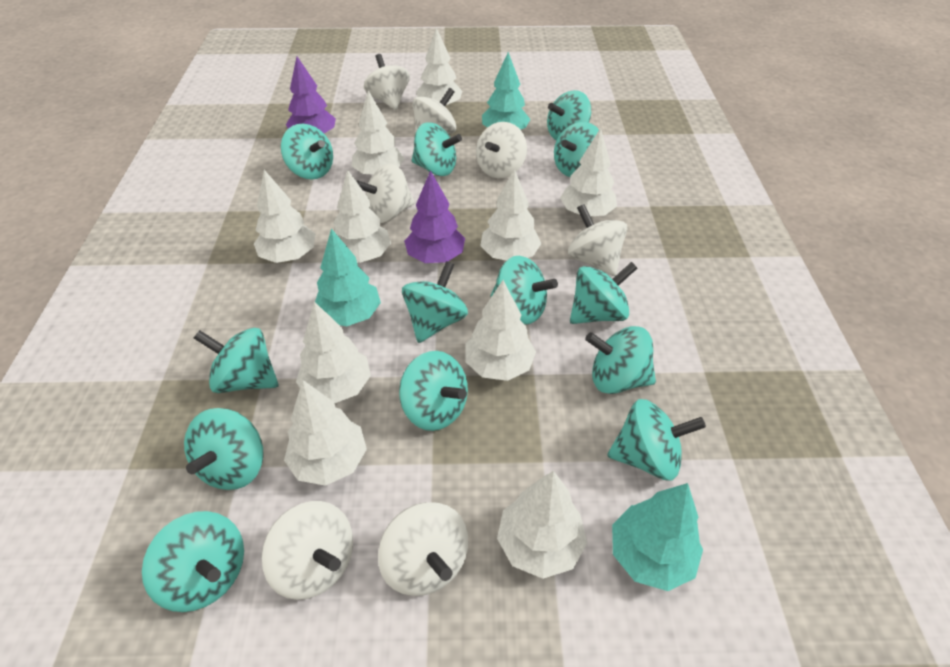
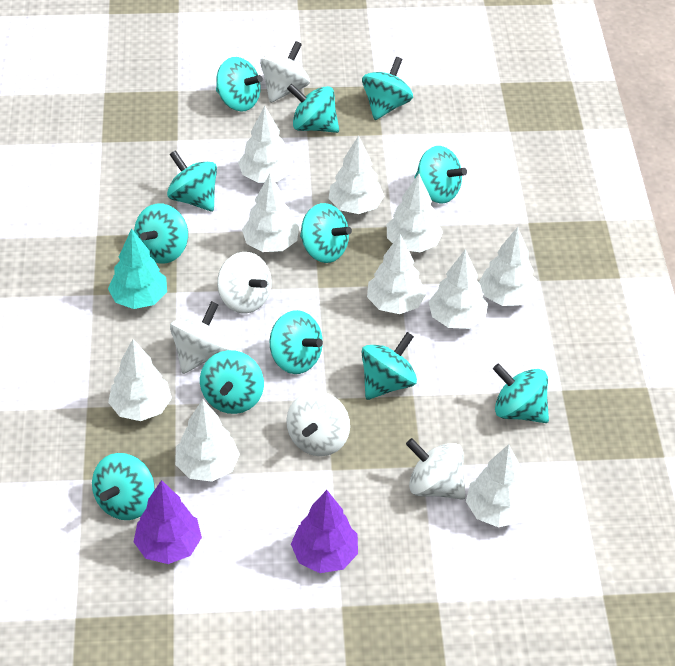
turquoise spinning top: [142,511,244,612] [184,408,263,490] [194,328,278,393] [281,124,333,179] [399,351,468,431] [402,261,468,343] [412,122,462,176] [490,256,558,324] [547,90,591,141] [554,122,599,177] [570,262,637,324] [585,326,656,394] [607,399,706,481] = 13 -> [92,453,155,520] [134,203,188,264] [167,150,217,212] [200,350,264,414] [216,57,263,111] [270,310,323,374] [287,84,339,133] [300,203,352,263] [361,332,417,400] [362,57,413,120] [414,146,467,203] [493,363,549,423] = 12
turquoise tree: [315,228,381,326] [482,52,530,130] [612,483,703,591] = 3 -> [108,228,167,309] = 1
white spinning top: [262,501,353,600] [356,164,415,223] [364,54,410,110] [378,502,468,596] [413,88,457,134] [476,122,527,178] [568,204,627,276] = 7 -> [170,301,229,374] [217,252,272,314] [260,41,310,103] [286,391,350,456] [406,438,466,500] = 5

